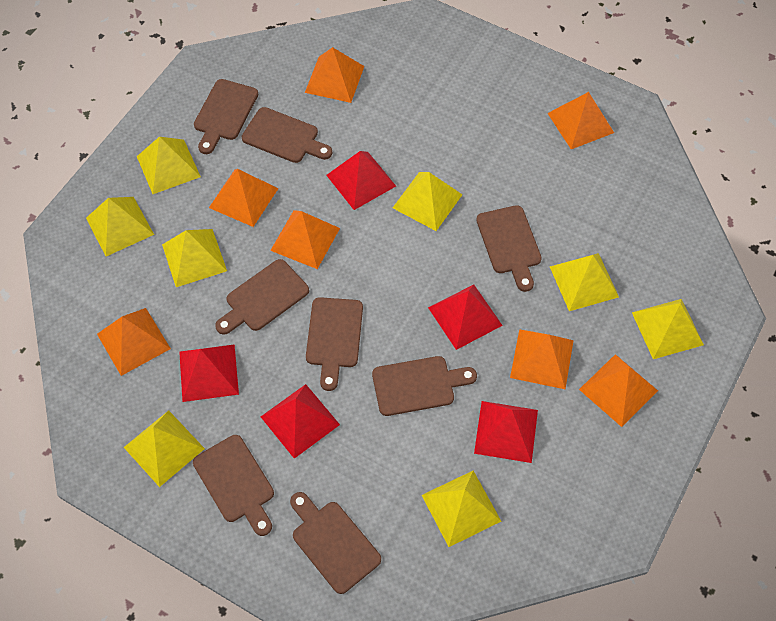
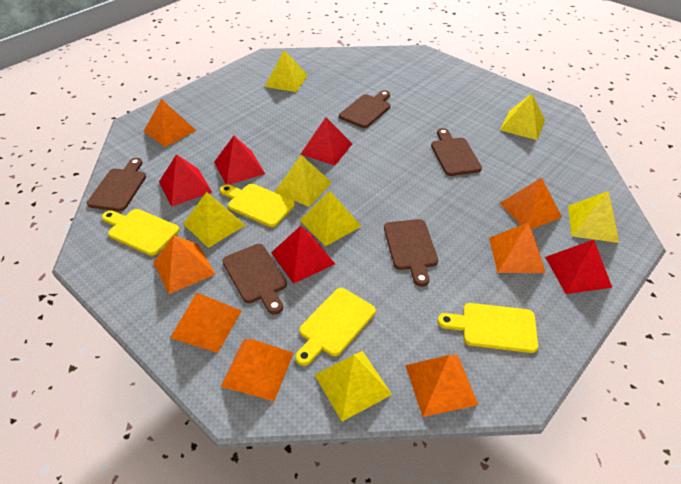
brown cutting board: [193,435,274,536] [194,79,258,154] [215,259,309,335] [241,107,332,163] [290,492,381,594] [306,297,363,391] [372,356,477,416] [476,205,542,292] = 8 -> [87,158,146,211] [222,244,287,314] [339,90,390,128] [384,219,438,287] [431,128,482,176] = 5
yellow cutting board: none = 0 -> [102,209,180,256] [220,184,295,227] [295,288,376,366] [438,303,538,353] = 4
yellow pyramid: [86,197,154,256] [124,410,205,487] [137,137,201,194] [162,229,227,287] [393,172,462,231] [422,471,501,547] [550,253,619,311] [632,299,704,359] = 8 -> [183,192,246,248] [265,50,308,92] [275,155,332,207] [299,191,362,246] [315,351,392,421] [500,94,545,140] [568,191,619,243] = 7

